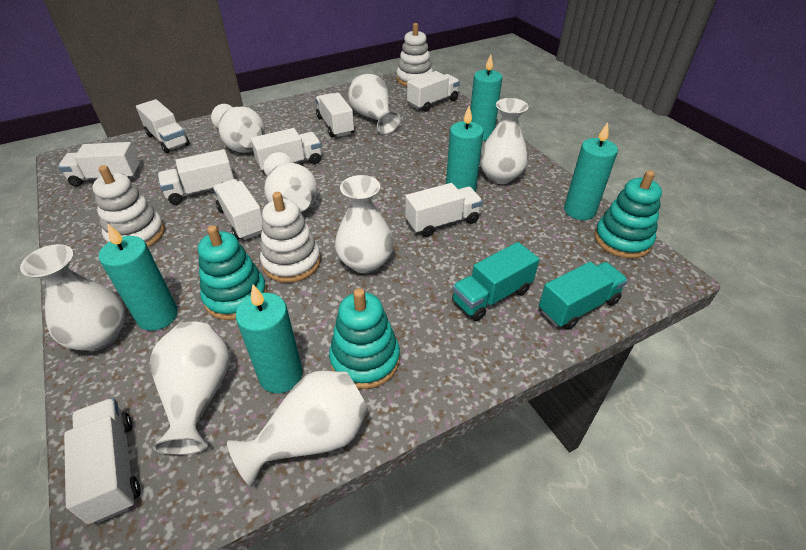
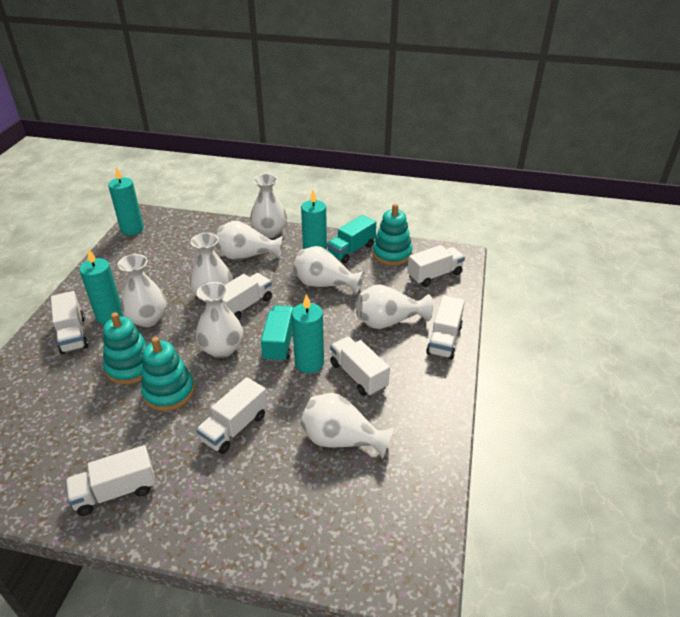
turquoise candle: [99,224,178,331] [236,285,303,393] [446,106,484,192] [470,54,502,141] [564,122,618,220] = 5 -> [79,248,123,324] [108,167,144,235] [292,294,324,373] [301,190,327,250] = 4
white stacking toy: [93,165,165,247] [260,192,321,283] [396,23,433,86] = 3 -> none = 0
white truck: [58,142,140,187] [64,398,140,524] [136,99,190,153] [158,149,234,205] [213,179,263,240] [251,128,321,172] [315,93,354,137] [405,183,483,237] [407,71,460,112] = 9 -> [51,291,88,354] [66,445,156,516] [196,377,268,454] [222,273,272,320] [330,336,390,396] [407,245,465,287] [426,296,465,360] = 7

